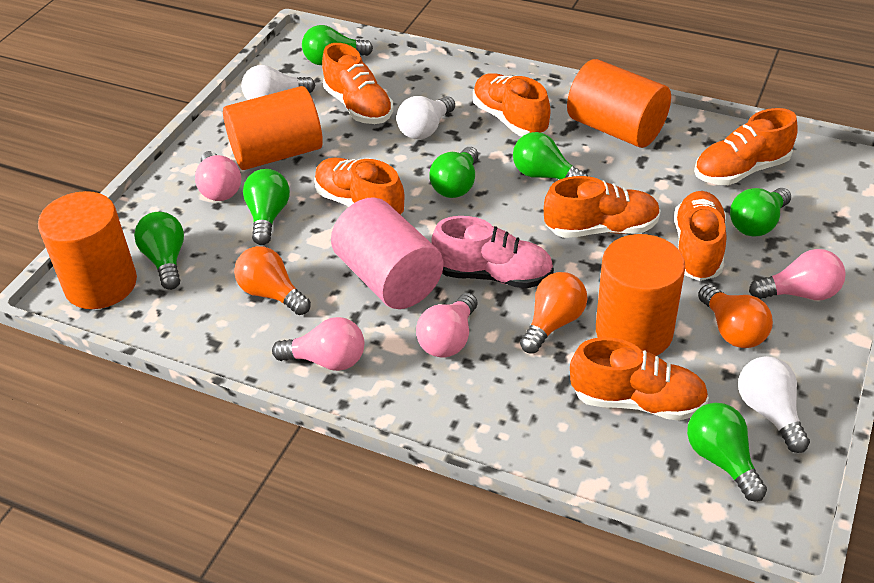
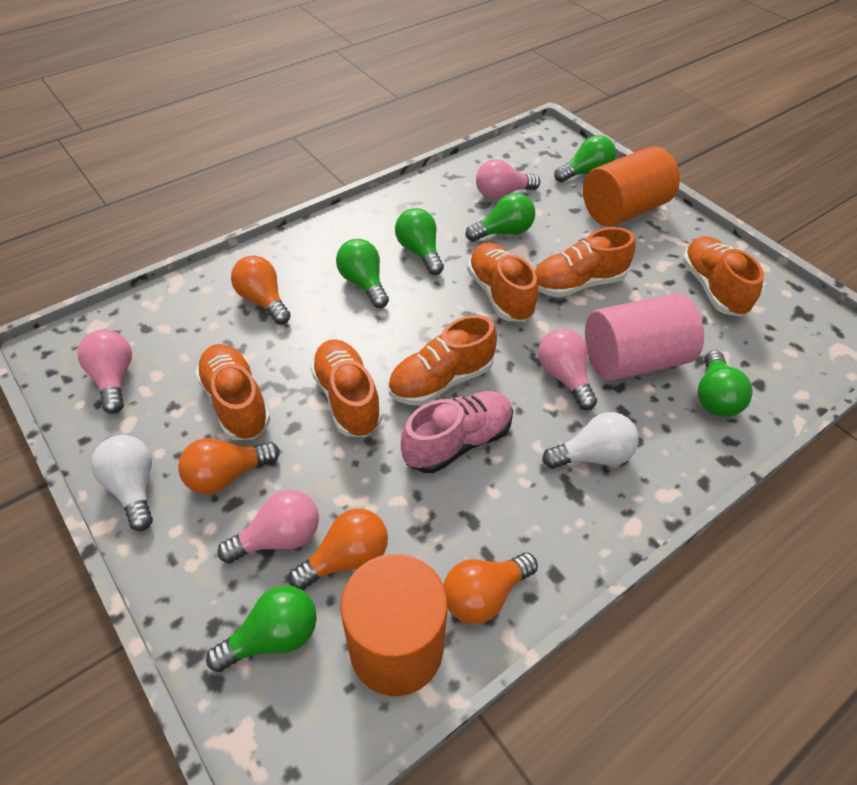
green light bulb: [134,212,184,290] [243,169,290,245] [302,25,373,65] [429,147,479,198] [513,132,588,179] [687,402,767,501] [730,188,791,236] = 7 -> [206,585,317,672] [336,239,389,308] [395,208,444,275] [466,193,535,242] [554,135,616,182] [698,350,753,417] = 6
orange cylinder: [38,191,137,309] [223,86,323,170] [567,59,671,148] [596,234,685,356] = 4 -> [340,554,448,696] [583,146,680,227] = 2
orange light bulb: [234,246,311,315] [520,272,587,353] [698,284,773,348] = 3 -> [178,438,280,494] [231,256,291,324] [289,509,388,590] [444,553,538,624] = 4
orange shoe: [314,158,405,215] [322,43,393,124] [473,73,550,136] [544,176,661,238] [570,337,709,421] [674,191,726,281] [694,108,798,185] = 7 -> [195,344,270,440] [310,339,382,437] [388,315,497,406] [467,242,538,322] [534,227,636,298] [682,236,764,317] = 6
white light bulb: [241,65,315,100] [397,96,455,139] [738,356,810,453] = 3 -> [91,435,153,531] [542,412,639,469] = 2

